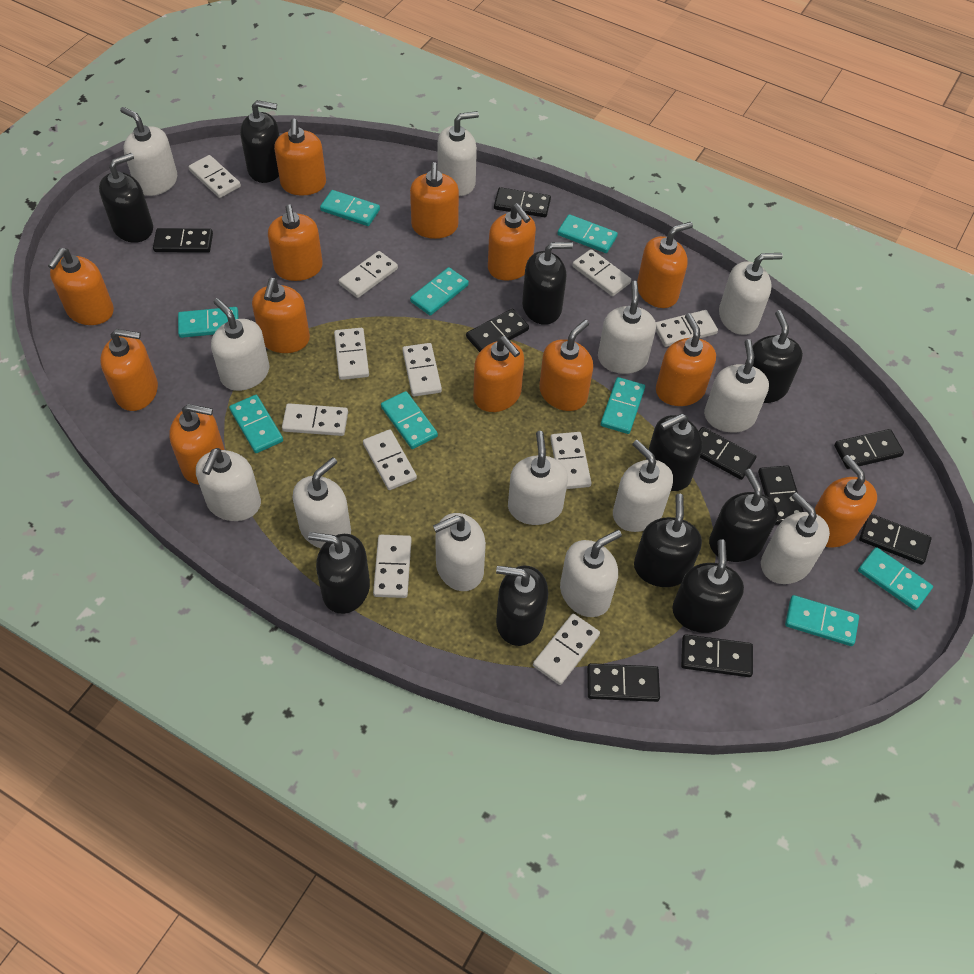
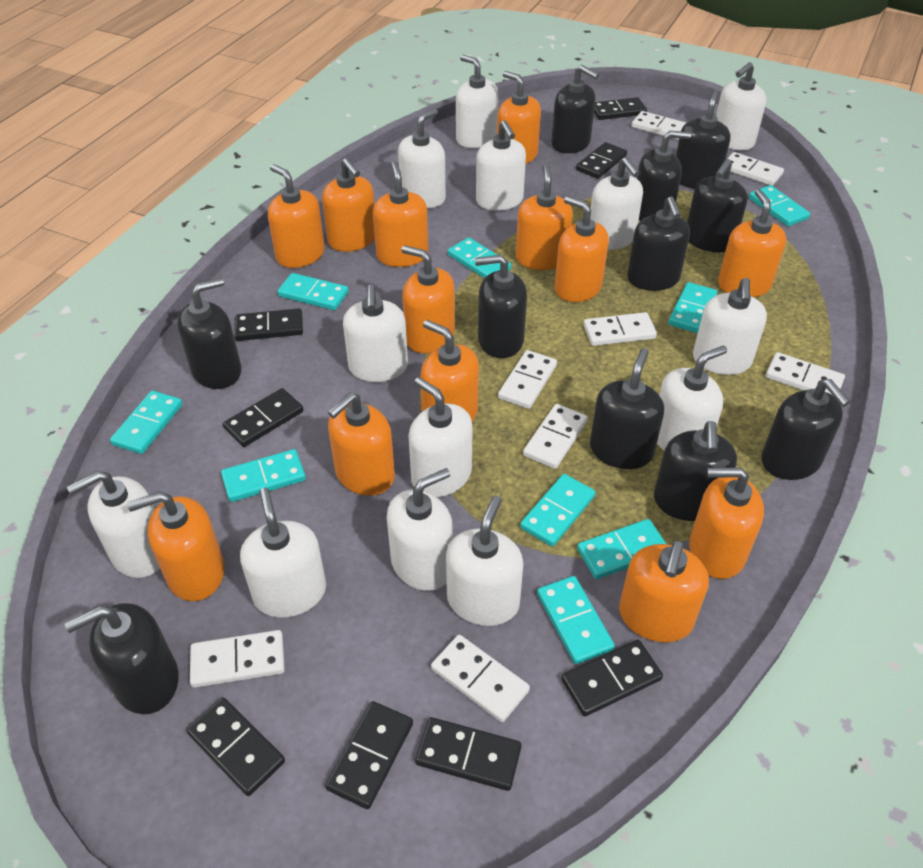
black domino: [153,228,213,253] [466,309,529,352] [494,187,551,217] [587,663,660,702] [681,634,753,677] [699,427,756,480] [758,466,804,525] [834,429,904,469] [859,514,932,565] = 9 -> [186,697,285,796] [223,388,303,447] [234,308,303,341] [325,701,413,809] [415,717,522,791] [561,640,663,717] [576,142,627,179] [594,97,647,120] = 8
black soap dispenser: [99,153,153,243] [240,100,280,183] [308,532,370,614] [496,566,548,646] [522,242,573,325] [634,494,702,587] [646,414,702,491] [672,539,744,633] [709,469,778,562] [745,310,803,403] = 10 -> [65,603,179,714] [177,278,241,389] [475,255,527,358] [551,65,599,153] [590,348,664,469] [627,197,690,291] [637,131,691,221] [654,421,737,521] [676,91,730,189] [687,159,748,252] [761,379,850,480] = 11
white domino: [189,155,241,198] [282,403,348,436] [334,328,369,380] [339,251,398,298] [363,429,417,490] [373,535,412,598] [402,343,442,397] [533,613,600,685] [550,432,592,489] [572,249,631,296] [656,310,718,347] = 11 -> [190,630,285,688] [431,634,530,722] [498,350,557,409] [523,404,588,469] [583,312,657,346] [632,111,686,140] [727,152,784,186] [766,352,845,395] = 8

